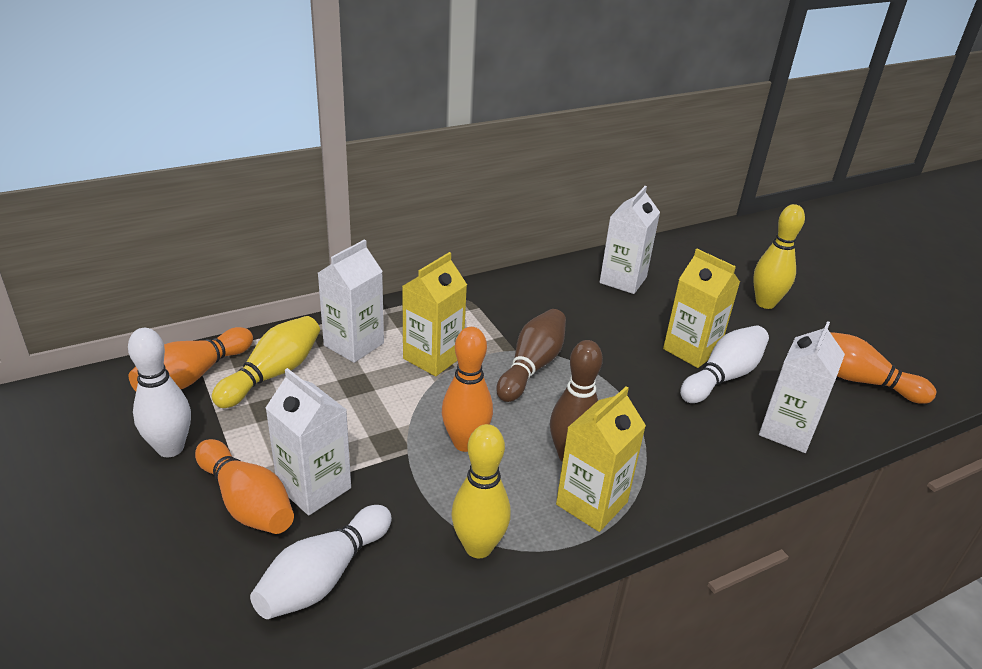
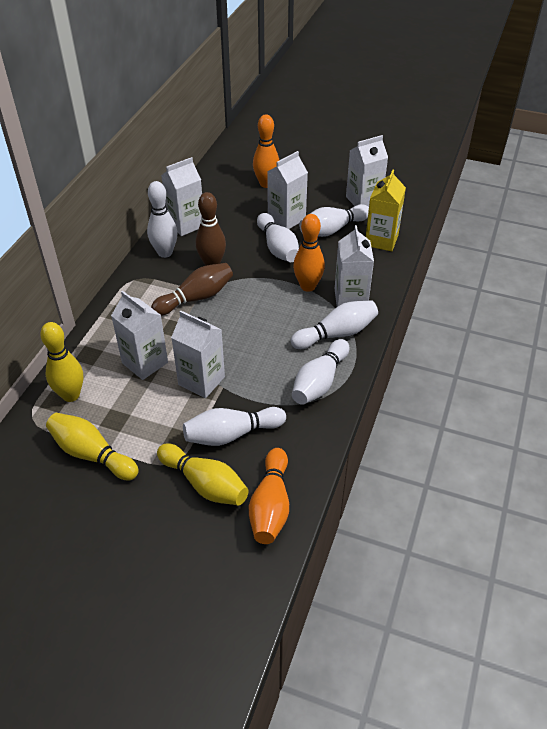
orange bowling pin: [129,327,253,391] [195,439,294,534] [442,327,493,452] [830,332,936,404] = 4 -> [249,448,289,544] [253,115,279,188] [293,214,325,292] = 3
white bowling pin: [128,328,191,457] [250,505,392,619] [680,325,769,403] = 3 -> [147,181,178,258] [183,407,286,446] [257,213,299,262] [291,300,378,349] [292,339,349,405] [299,204,369,237] = 6
white carton: [265,368,351,516] [318,239,384,363] [600,186,660,294] [759,321,845,453] = 4 -> [111,291,168,380] [161,157,202,236] [171,311,225,398] [267,151,308,229] [335,225,374,307] [346,135,388,207] = 6
yellow carton: [402,252,467,376] [556,387,646,532] [663,249,740,368] = 3 -> [366,170,406,252] = 1

